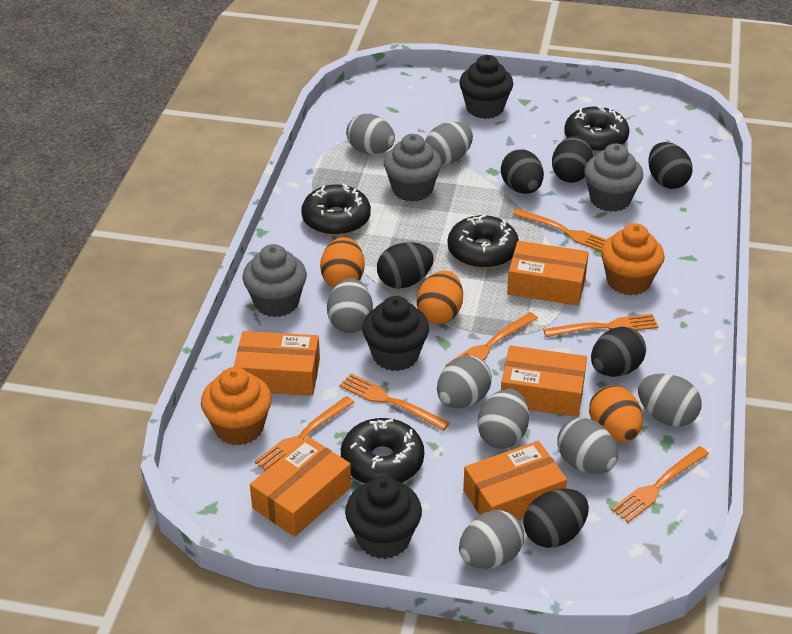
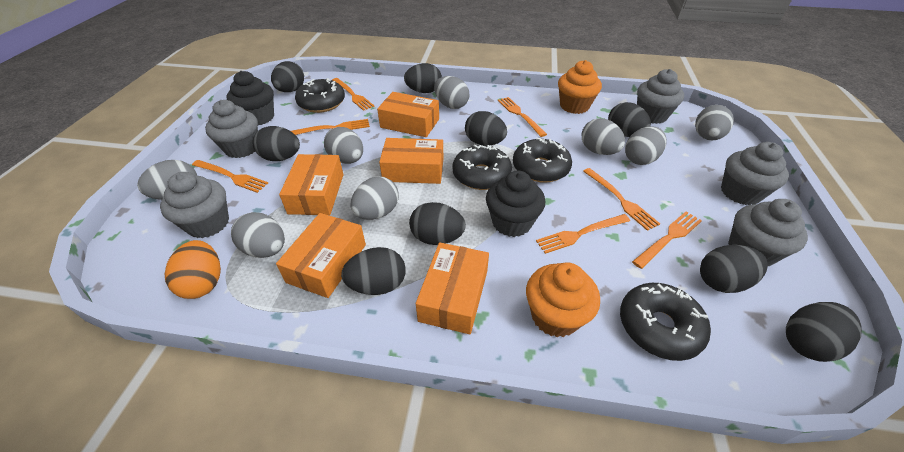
black cupcake: [345,476,422,559] [362,296,429,371] [459,55,513,119] = 3 -> [226,71,274,125] [486,171,545,237] = 2
black egg: [377,242,434,289] [501,149,544,194] [523,489,589,548] [552,136,593,183] [591,326,646,377] [648,142,693,189] = 6 -> [253,126,300,161] [271,61,304,92] [341,247,406,295] [404,63,442,93] [409,202,466,245] [465,111,507,146] [608,102,651,137] [700,245,768,293] [786,302,862,362] = 9
grey cupcake: [243,244,307,317] [384,134,442,202] [584,143,643,212] = 3 -> [160,172,229,238] [205,100,258,158] [637,69,684,124] [721,142,789,205] [728,199,808,266] = 5
orange egg: [320,237,365,287] [417,271,463,324] [589,385,643,442] = 3 -> [164,240,221,299] = 1
orange fork: [255,396,355,470] [339,373,450,431] [446,312,538,366] [513,208,607,251] [543,314,659,337] [611,446,709,522] = 6 -> [192,160,268,193] [291,119,370,135] [332,78,375,111] [498,97,547,137] [536,214,630,254] [583,168,660,231] [632,211,702,269] = 7

